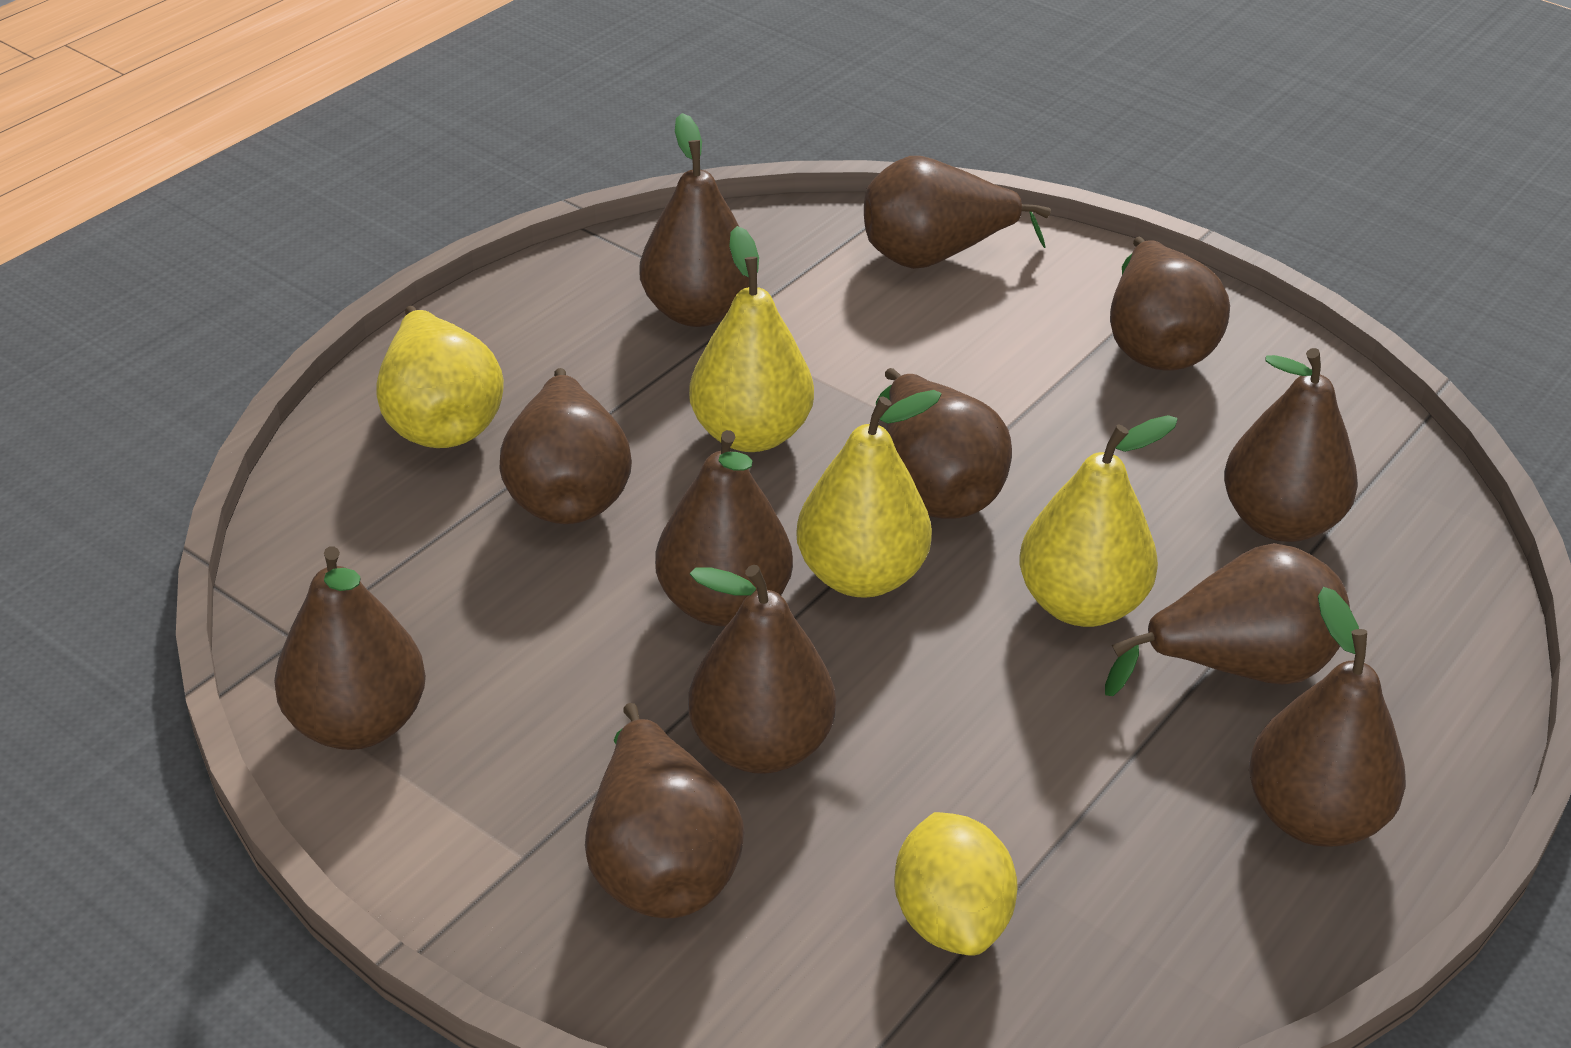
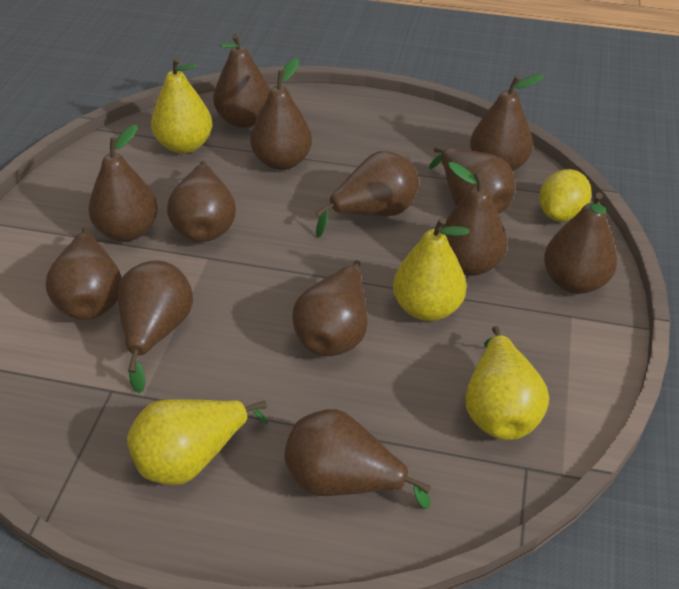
brown pear: [274,547,426,750] [499,368,632,524] [585,703,745,918] [639,113,749,327] [655,430,793,626] [688,565,836,774] [864,156,1051,269] [876,368,1012,519] [1105,543,1350,696] [1110,237,1230,371] [1224,348,1358,542] [1249,587,1406,847] = 12 -> [45,227,122,320] [88,125,158,241] [118,260,193,393] [167,161,236,242] [213,34,270,128] [250,58,312,170] [284,409,431,509] [292,260,367,356] [315,151,419,237] [429,147,515,214] [440,162,507,276] [470,74,544,171] [544,192,617,294] = 13

